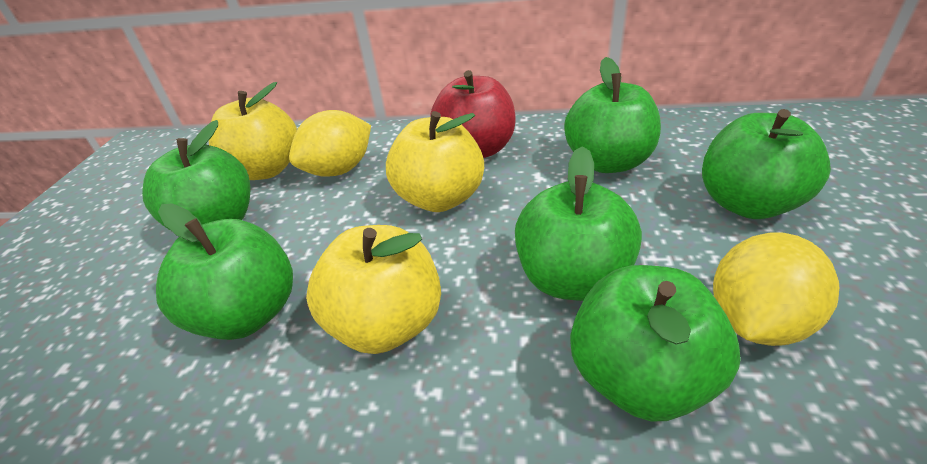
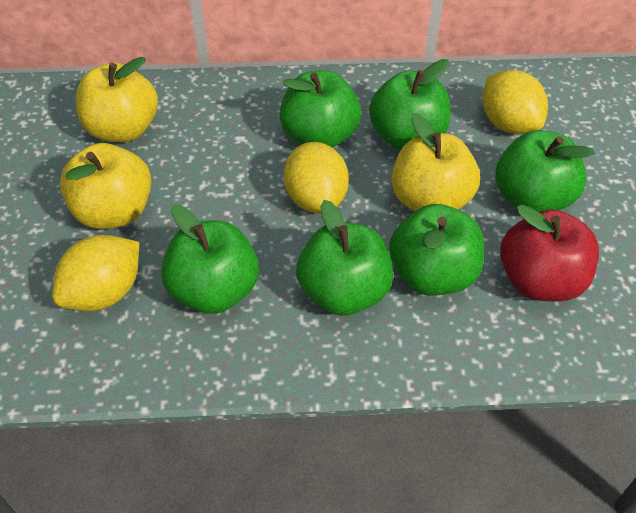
yellow lemon: [289,110,371,177] [713,232,839,346] = 2 -> [52,235,139,311] [284,142,349,214] [482,70,548,134] = 3

